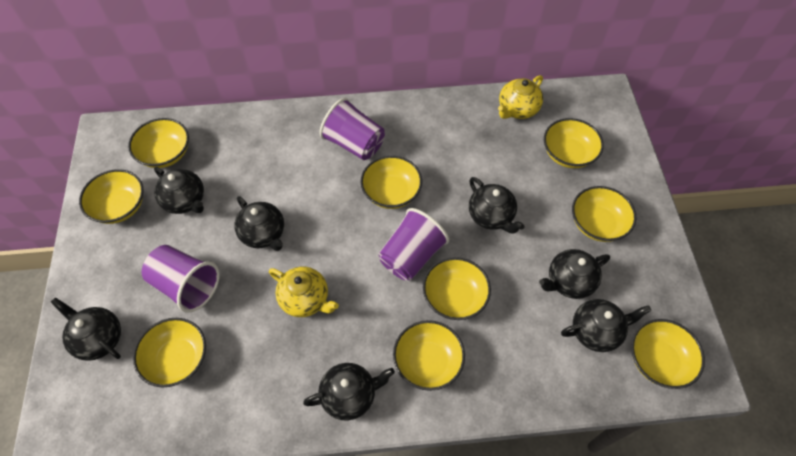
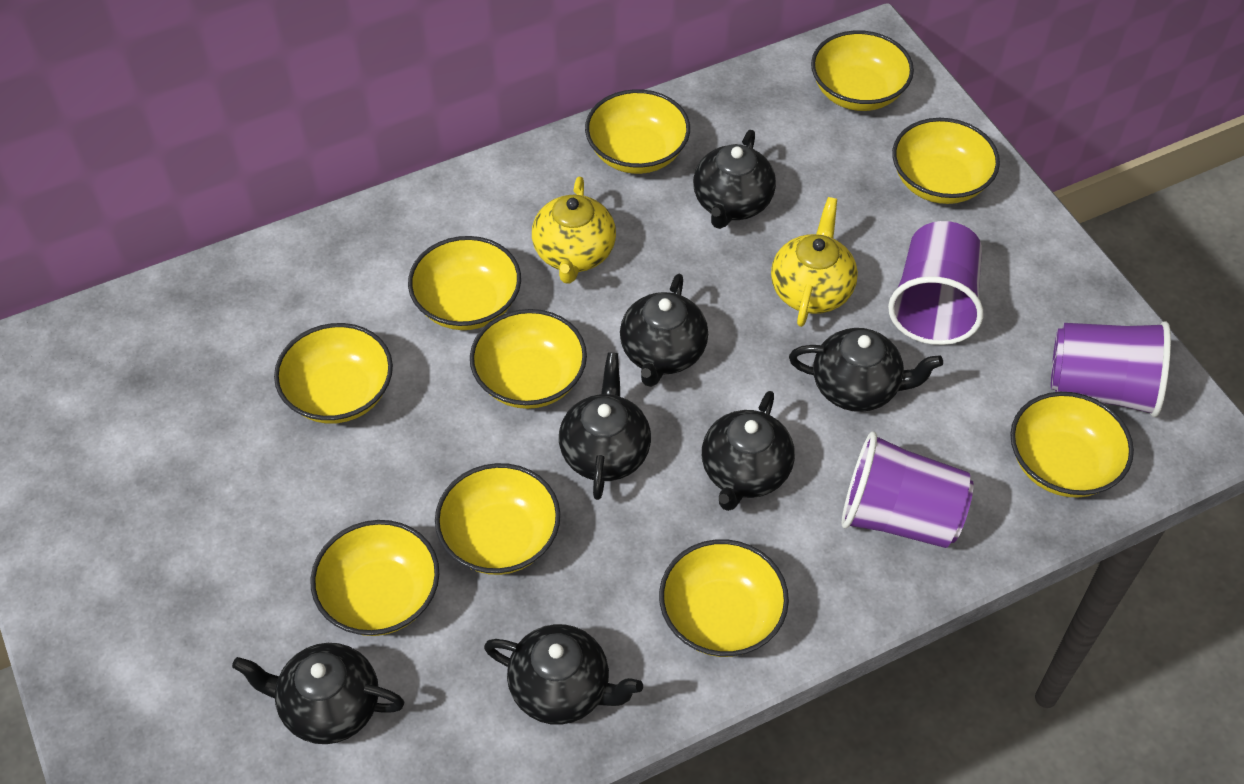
yellow bowl: [79,169,143,224] [128,118,189,168] [133,318,206,387] [360,156,422,209] [393,320,465,391] [423,257,491,320] [544,118,604,168] [572,186,636,242] [631,319,705,389] = 9 -> [274,323,393,424] [310,520,439,636] [408,236,521,330] [435,463,560,575] [470,309,587,409] [585,89,690,174] [659,539,789,657] [811,30,914,111] [892,118,1000,204] [1010,392,1134,498] = 10

